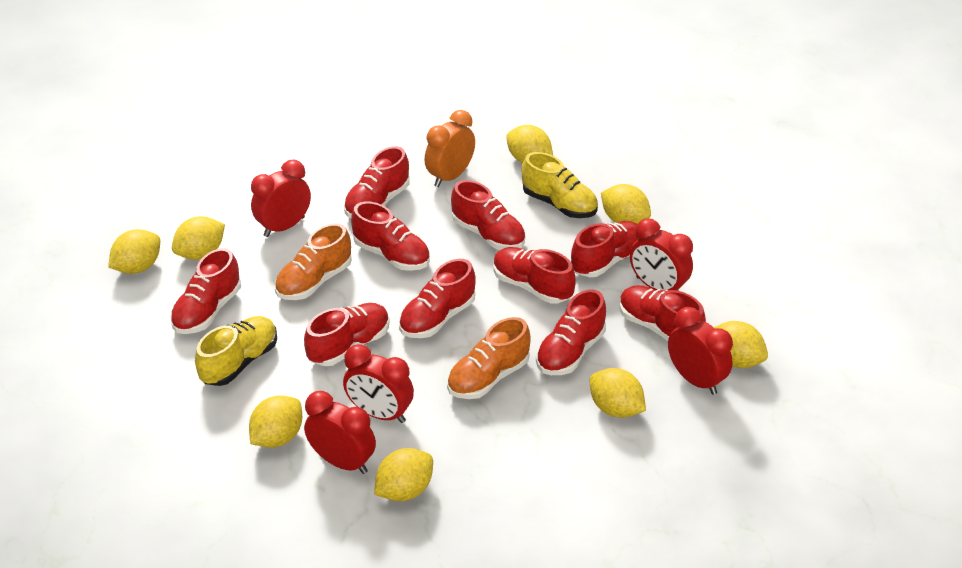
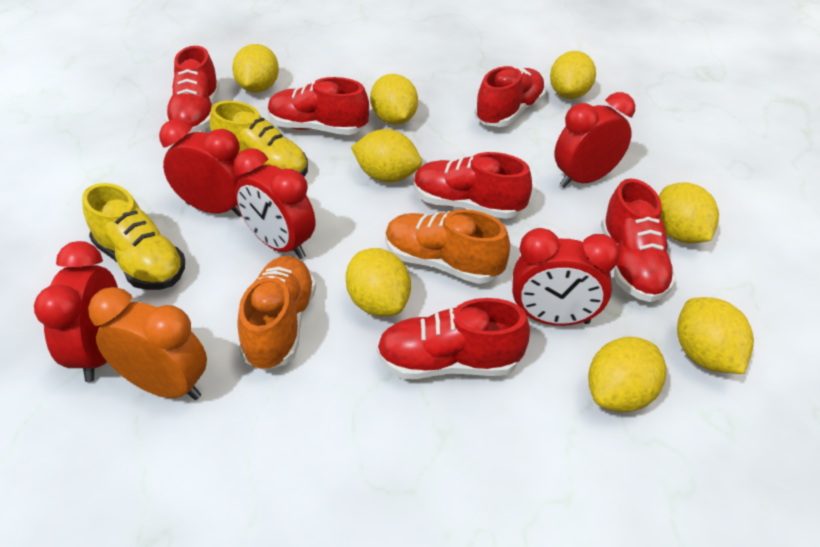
red shoe: [170,248,241,334] [304,303,390,366] [344,146,410,218] [351,202,430,271] [399,259,476,338] [451,180,526,250] [494,247,576,304] [536,289,606,375] [571,221,639,277] [620,285,706,341] = 10 -> [165,46,220,134] [268,77,369,135] [377,298,530,379] [414,152,532,219] [475,66,546,127] [601,179,676,302] = 6

